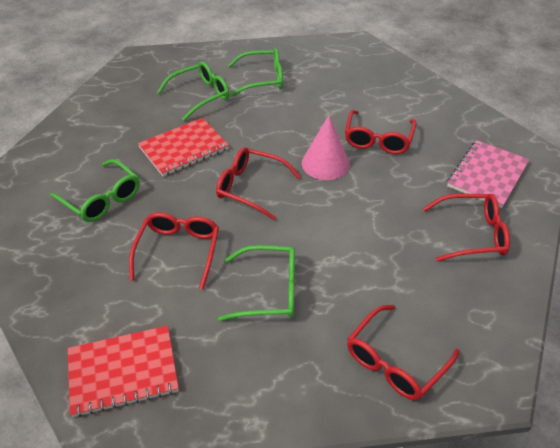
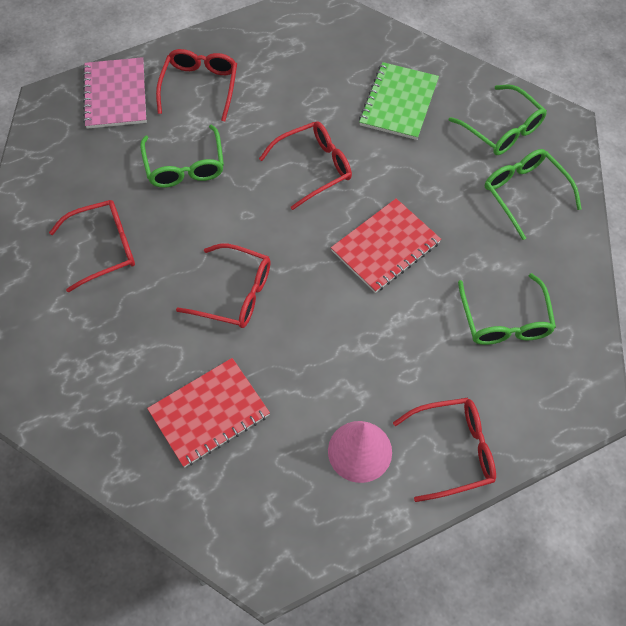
green notebook: none = 0 -> [359,62,439,140] = 1

